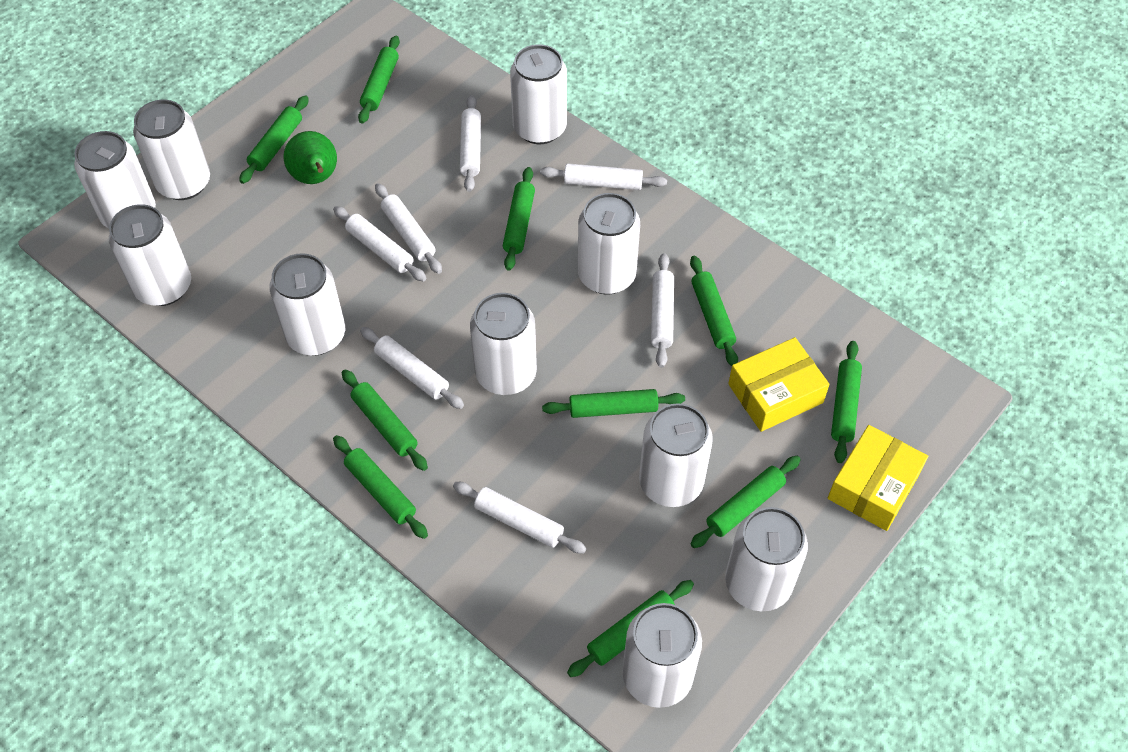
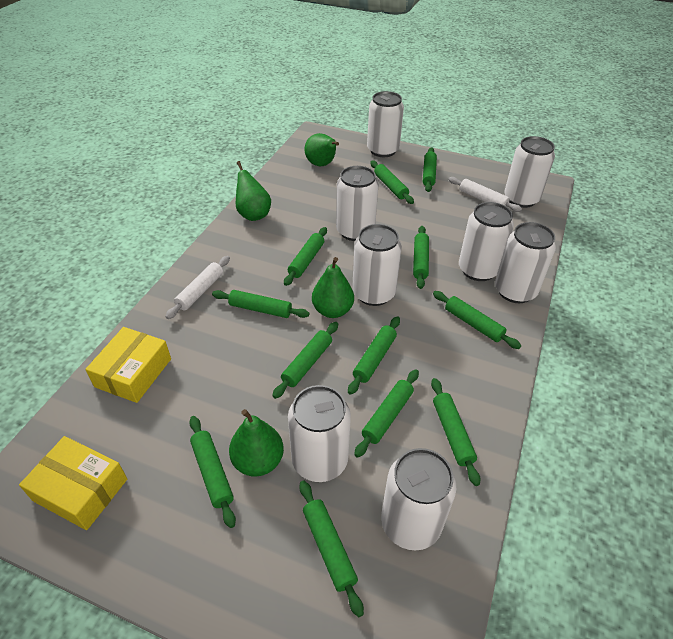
green pear: [284,131,337,184] = 1 -> [229,409,284,476] [236,161,271,221] [305,133,339,166] [312,257,354,318] = 4
green rolling pin: [239,95,309,184] [333,435,428,539] [342,369,428,471] [358,35,400,124] [503,167,535,271] [542,389,685,418] [567,580,694,677] [690,256,738,366] [691,456,801,548] [831,341,862,463] = 10 -> [189,416,236,528] [212,290,310,318] [272,322,338,399] [284,227,327,286] [299,481,364,617] [348,316,400,395] [354,369,419,458] [370,161,414,204] [413,226,429,289] [423,147,437,192] [431,378,480,486] [433,291,521,349] = 12
white can: [74,131,156,228] [109,204,191,306] [133,100,210,200] [269,253,345,356] [470,293,537,395] [510,44,567,144] [578,193,640,295] [622,603,702,708] [639,403,713,507] [725,507,808,611] = 10 -> [288,385,351,482] [336,166,378,241] [352,224,402,306] [367,91,404,157] [381,448,456,551] [459,202,514,281] [495,222,556,303] [504,136,555,208] = 8
white rolling pin: [333,206,426,282] [360,327,464,409] [375,183,442,274] [453,482,587,554] [460,95,481,192] [540,164,667,190] [651,253,674,368] = 7 -> [165,256,230,319] [448,177,522,212] = 2

